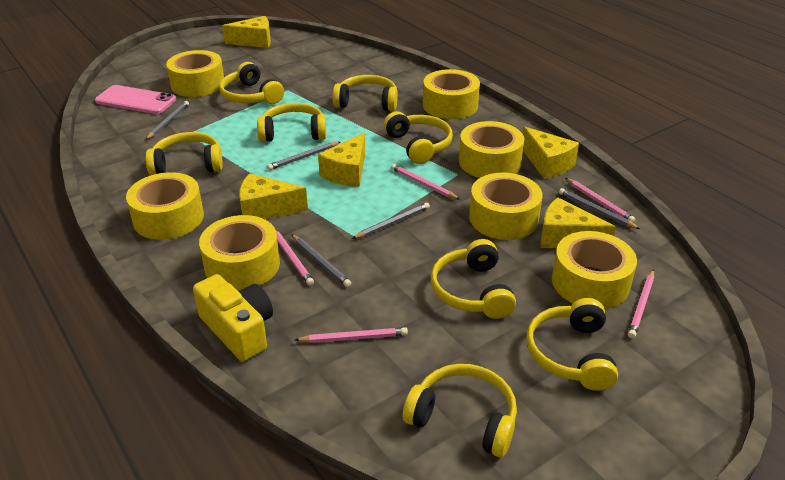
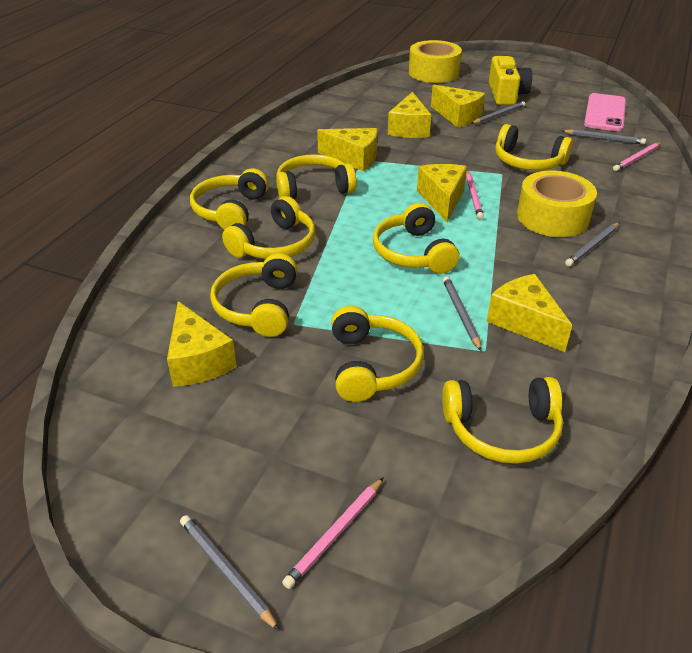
pink pencil: [275,229,314,285] [295,327,408,343] [391,164,460,200] [566,178,635,222] [628,269,654,338] = 5 -> [282,477,384,589] [466,170,484,220] [613,142,662,171] = 3
yellow cheese: [222,16,271,48] [239,173,308,219] [318,133,365,187] [523,126,579,179] [540,197,616,248] = 5 -> [167,301,237,387] [317,128,377,171] [388,92,431,138] [417,164,467,222] [431,85,485,128] [487,274,572,352] = 6
yellow tape: [126,172,204,240] [166,50,224,97] [199,215,280,290] [423,69,480,119] [459,121,524,178] [469,173,542,240] [552,231,637,309] = 7 -> [409,40,462,83] [517,171,597,237] = 2

